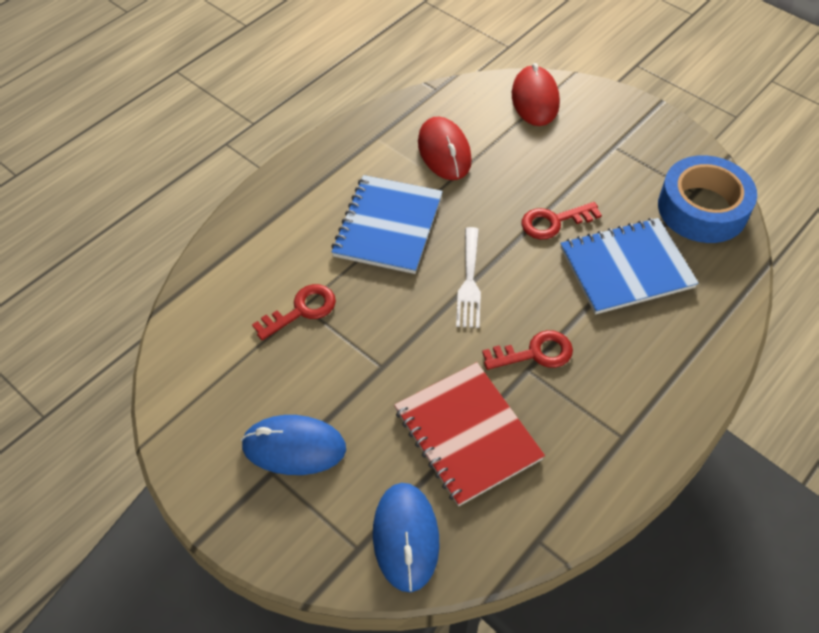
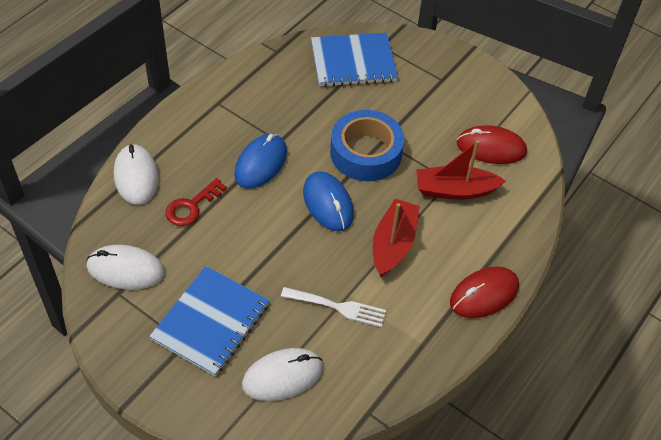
red boat: none = 0 -> [373,199,420,277] [416,140,506,200] = 2
red key: [252,284,336,340] [482,330,573,370] [521,202,602,239] = 3 -> [166,178,227,226] = 1
red notebook: [394,362,545,506] = 1 -> none = 0
white mouse: none = 0 -> [87,245,164,290] [114,144,159,205] [242,348,323,401] = 3

